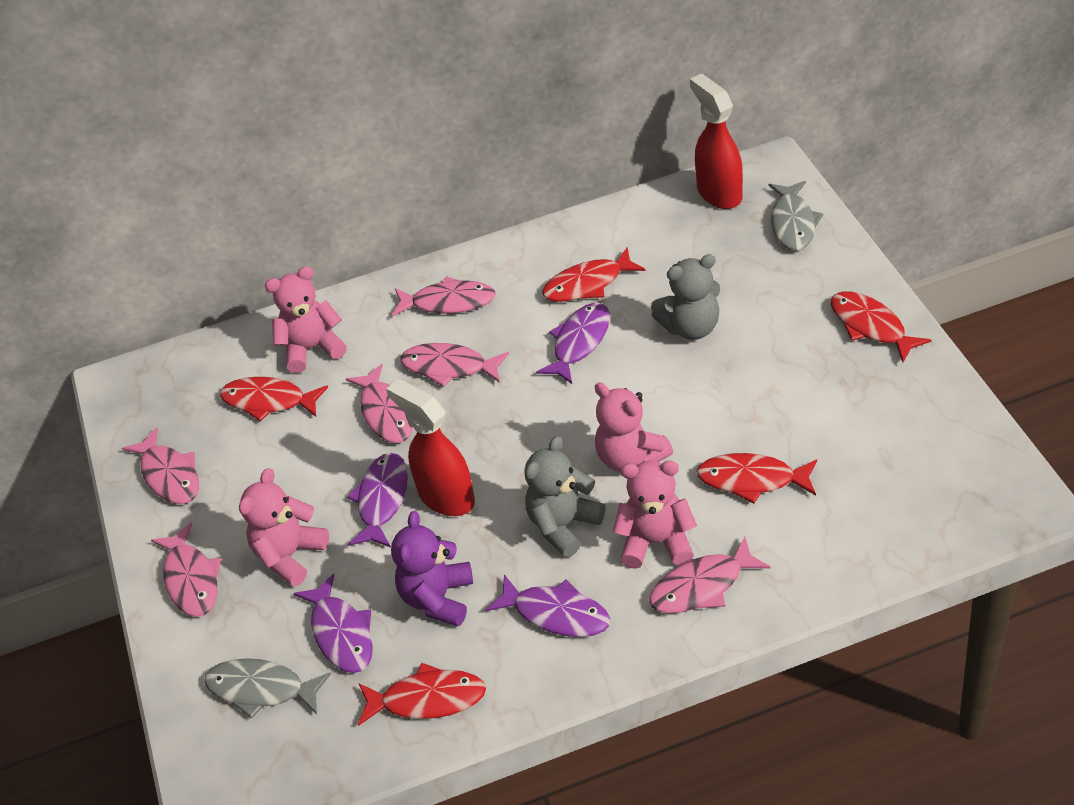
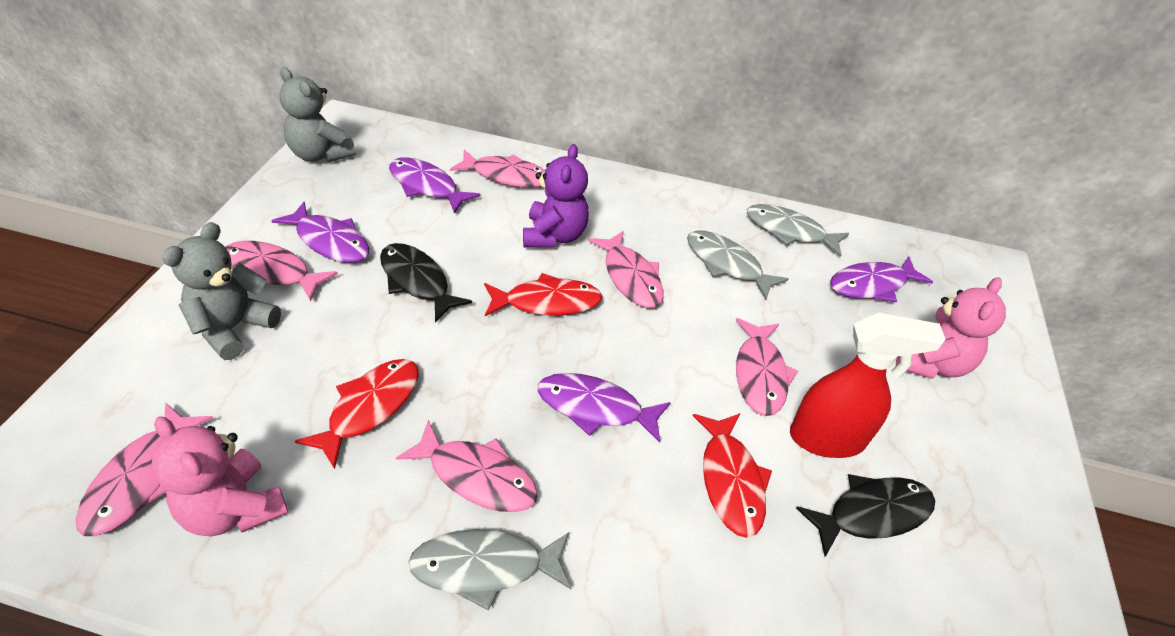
black fish: none = 0 -> [380,243,472,323] [796,474,935,557] = 2
grey fish: [204,658,331,719] [769,181,823,251] = 2 -> [408,529,571,611] [687,230,788,299] [747,204,849,257] = 3
pink teddy bear: [239,468,329,587] [265,266,347,373] [595,382,673,472] [613,461,697,569] = 4 -> [152,416,288,536] [896,277,1006,379] = 2
red fish: [220,377,328,422] [358,663,486,726] [542,247,645,302] [696,453,817,503] [831,291,931,362] = 5 -> [295,359,419,469] [484,273,602,316] [693,413,772,538] = 3
red spray bottle: [386,379,475,516] [690,74,743,209] = 2 -> [790,313,946,458] = 1

